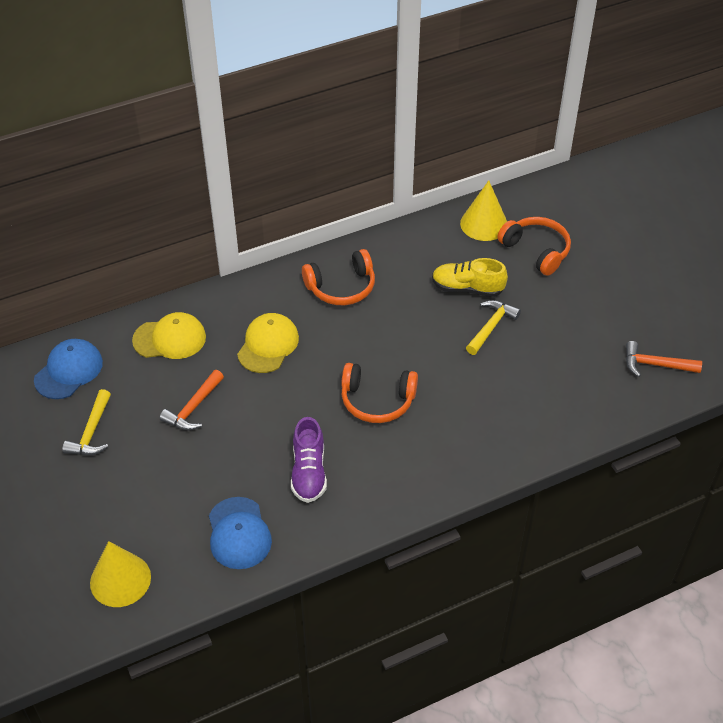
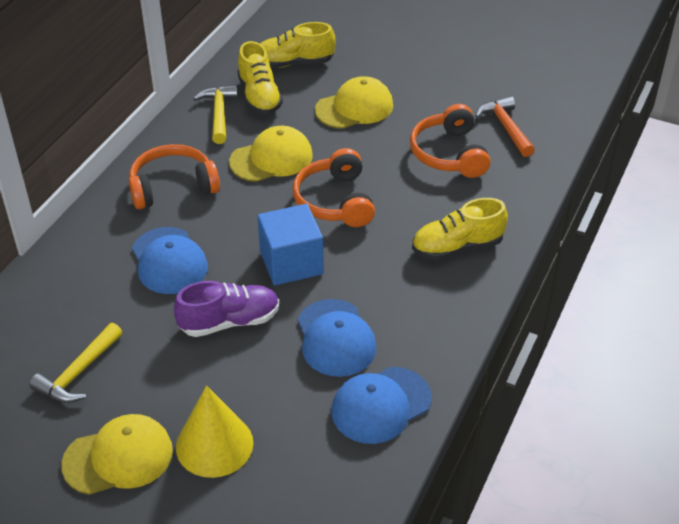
blue cap: [34,339,103,399] [209,497,272,569] = 2 -> [132,227,208,294] [298,299,377,377] [331,367,432,444] = 3
blue cube: none = 0 -> [257,204,324,286] = 1
orange hammer: [160,370,224,431] [626,341,702,377] = 2 -> [475,96,535,157] = 1
yellow cap: [132,312,206,359] [237,313,299,373] = 2 -> [61,414,173,495] [229,126,313,182] [315,76,393,129] = 3
yellow cone: [90,541,151,607] [460,180,507,241] = 2 -> [176,385,253,478] = 1
yellow shoe: [432,258,508,297] = 1 -> [238,41,283,115] [260,22,336,68] [412,198,508,260] = 3

